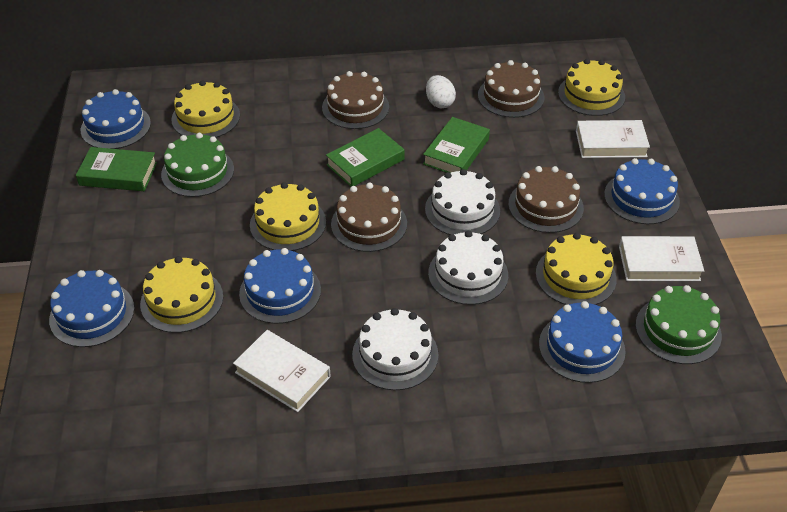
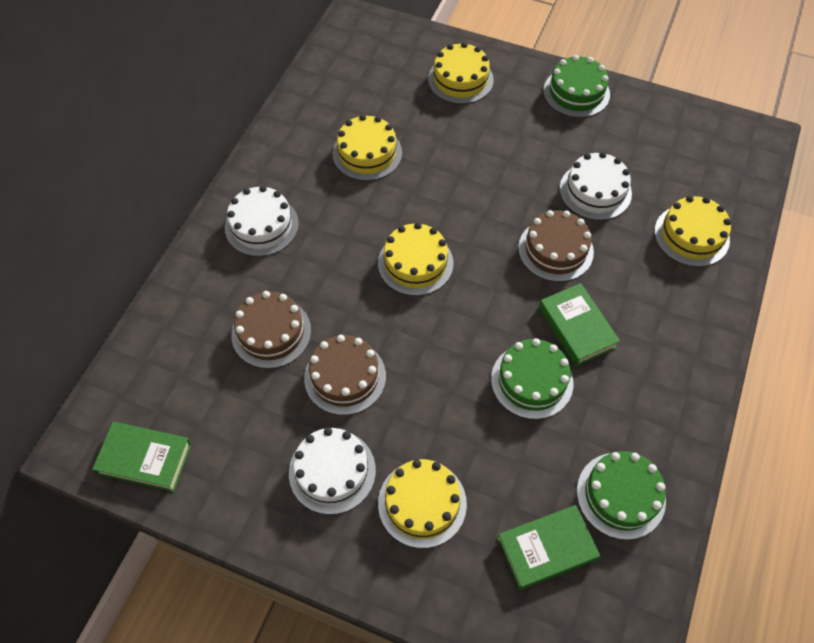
blue cake: [49,270,134,347] [81,89,151,149] [239,248,321,324] [539,301,626,383] [604,158,680,224] = 5 -> none = 0
brown cake: [322,71,389,129] [331,183,407,252] [478,60,544,118] [508,166,584,233] = 4 -> [232,291,311,369] [304,335,386,415] [518,210,594,282] = 3
green cake: [161,133,234,197] [636,285,722,364] = 2 -> [491,338,574,419] [543,55,610,118] [577,451,666,540] = 3
white book: [233,330,331,412] [576,120,650,158] [619,236,704,281] = 3 -> none = 0
white egg: [426,75,456,108] = 1 -> none = 0

